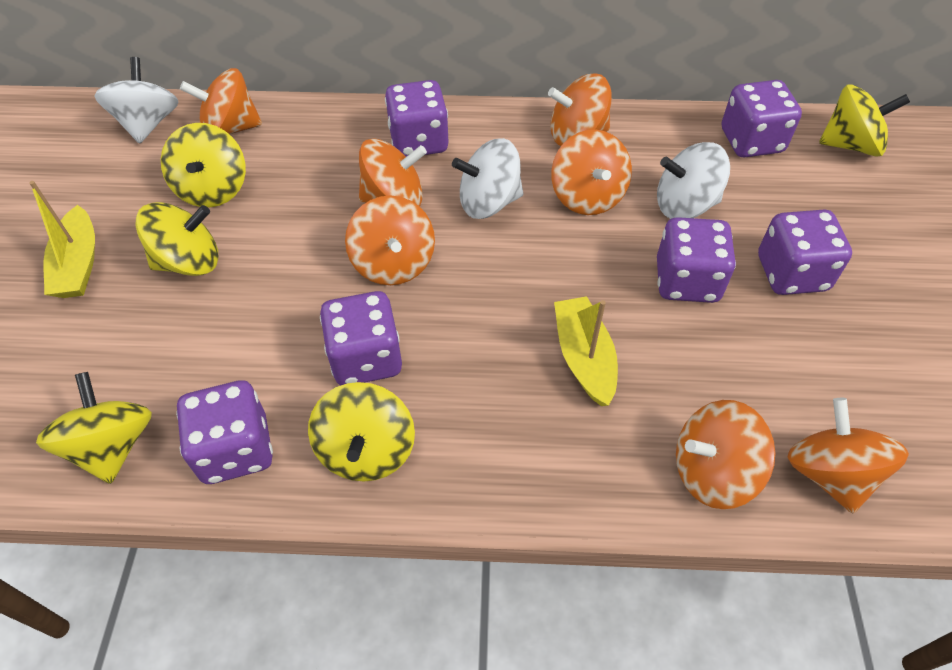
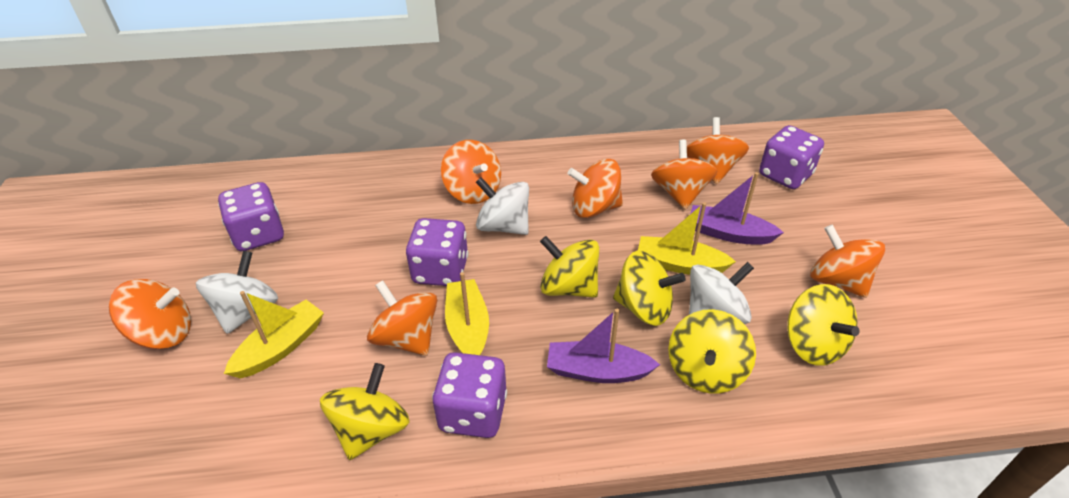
purple boat: none = 0 -> [547,309,660,383] [690,172,784,245] = 2
purple dice: [176,380,273,484] [320,291,402,385] [385,80,449,157] [657,217,736,303] [722,80,802,157] [758,210,852,295] = 6 -> [218,182,284,251] [406,218,468,286] [432,352,507,438] [759,125,824,189] = 4
yellow boat: [29,181,95,298] [554,296,618,406] = 2 -> [224,291,324,378] [445,272,489,355] [638,202,736,275] = 3

